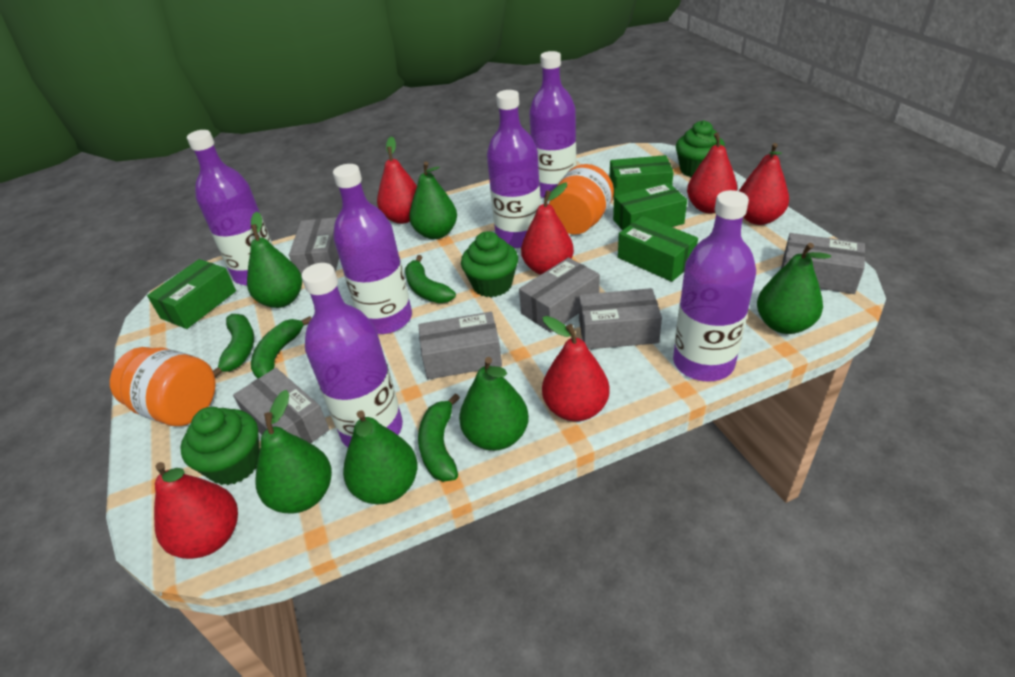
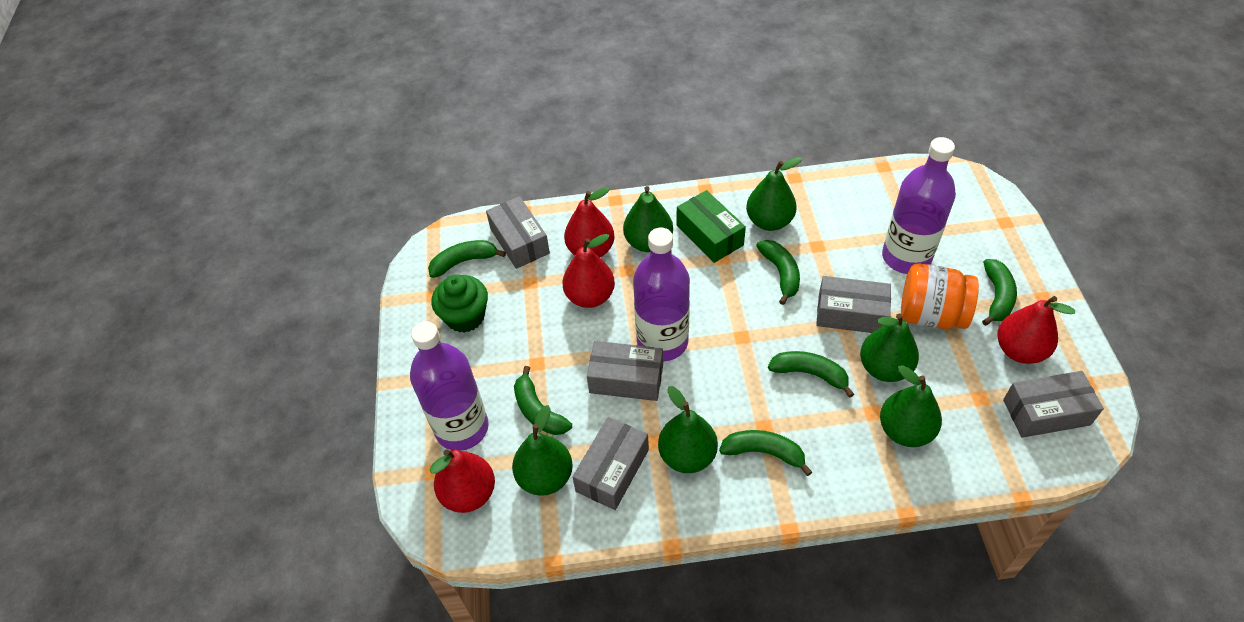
green banana: [213,314,254,377] [251,316,311,379] [405,255,456,303] [418,393,460,482] = 4 -> [428,240,506,278] [514,366,572,435] [719,430,812,476] [756,240,800,305] [768,351,854,398] [982,259,1017,326] = 6
green box: [147,259,236,329] [610,155,674,197] [613,183,687,230] [618,216,698,282] = 4 -> [677,190,746,263] = 1
green cupcake: [180,407,260,485] [461,231,518,297] [676,120,725,177] = 3 -> [431,275,488,333] = 1
grey box: [233,368,330,443] [289,217,339,275] [418,312,502,380] [519,257,600,333] [579,288,662,349] [781,233,865,294] = 6 -> [486,196,550,269] [572,417,649,510] [587,341,663,401] [816,276,891,333] [1003,371,1104,438] = 5
orange jar: [110,347,216,426] [549,164,614,235] = 2 -> [901,263,979,329] = 1
purple bottle: [187,130,273,286] [302,263,403,447] [333,164,412,334] [487,90,541,248] [529,51,576,198] [673,190,756,381] = 6 -> [410,321,489,451] [633,228,690,361] [882,137,956,274] = 3
red pear: [154,462,238,559] [377,137,417,224] [521,182,574,275] [542,316,610,422] [687,132,737,213] [739,143,789,225] = 6 -> [430,450,495,513] [562,234,615,308] [564,187,614,257] [998,296,1075,364] = 4

